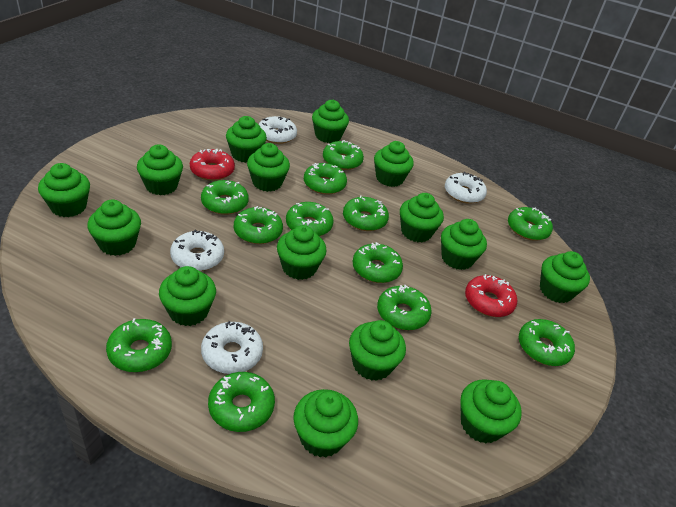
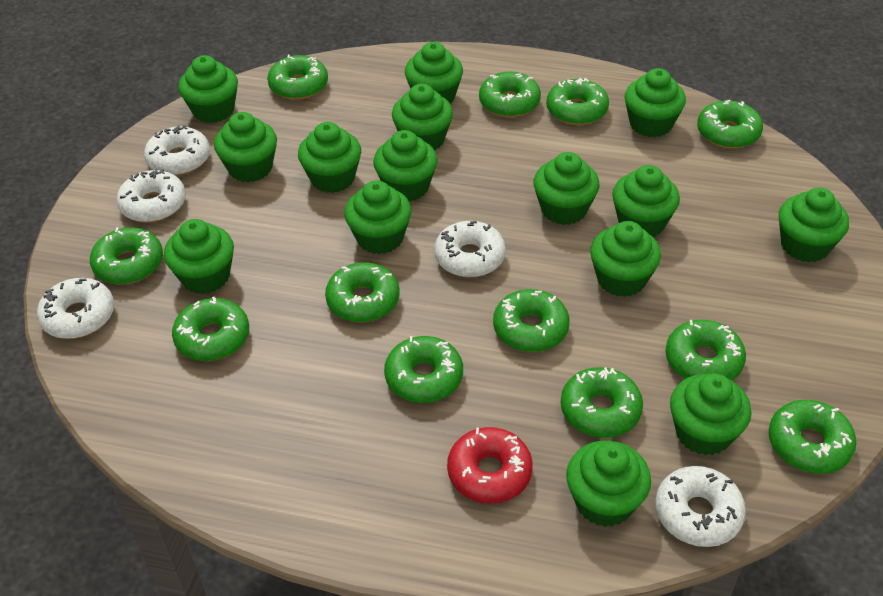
red donut: [190,149,235,181] [465,274,517,317] = 2 -> [447,427,533,504] = 1
white donut: [170,230,224,271] [201,321,263,374] [258,116,297,144] [445,172,487,204] = 4 -> [37,278,114,339] [116,169,186,222] [144,125,210,176] [434,221,506,277] [655,466,746,547] = 5

